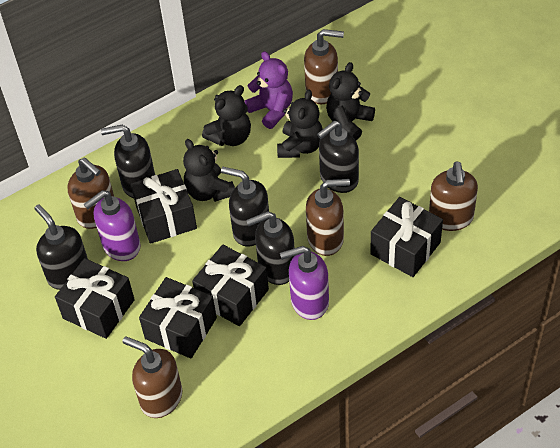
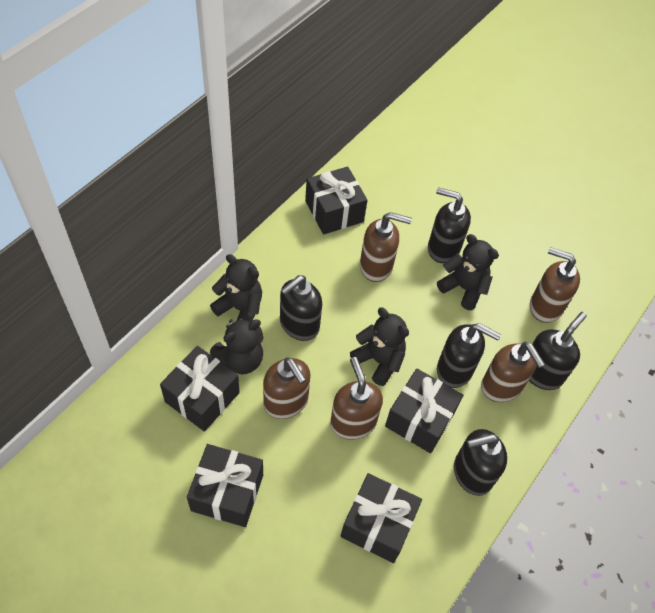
purple soap dispenser: [84,190,140,261] [280,246,329,320] = 2 -> none = 0
purple teddy bear: [245,51,293,129] = 1 -> none = 0

